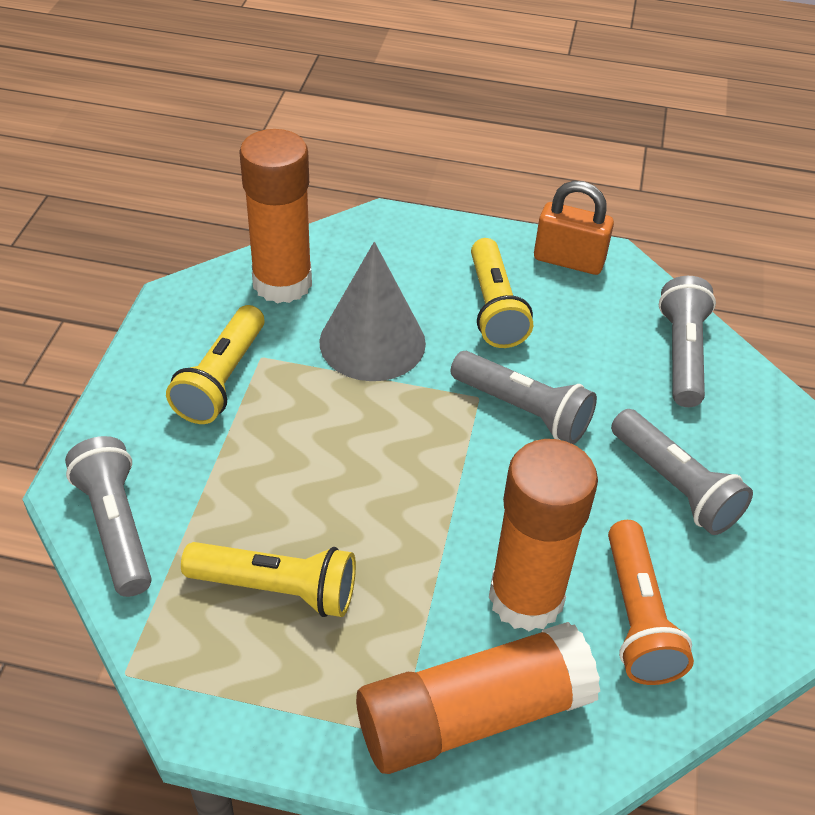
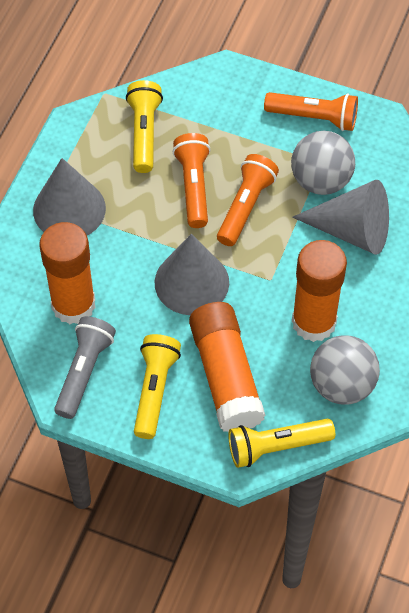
grey ball: none = 0 -> [291,131,355,195] [310,335,380,405] = 2
grey cone: [319,242,426,381] = 1 -> [33,158,106,235] [155,234,229,315] [292,180,389,255] = 3
grey flashlight: [65,436,151,597] [451,351,597,444] [611,409,753,535] [659,276,716,407] = 4 -> [54,316,116,419] = 1
orange flashlight: [608,520,694,685] = 1 -> [173,133,211,228] [217,154,279,246] [264,92,358,131] = 3
orange padlock: [534,181,614,275] = 1 -> none = 0

